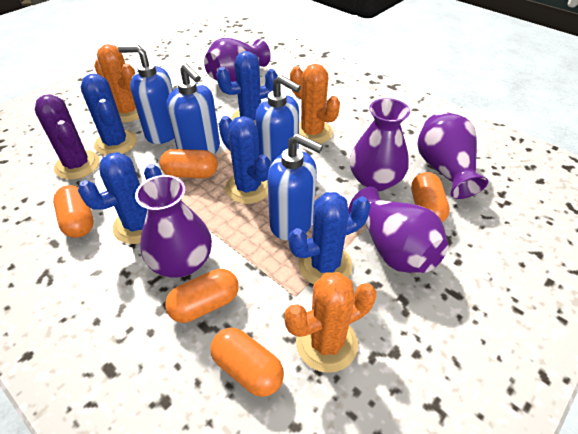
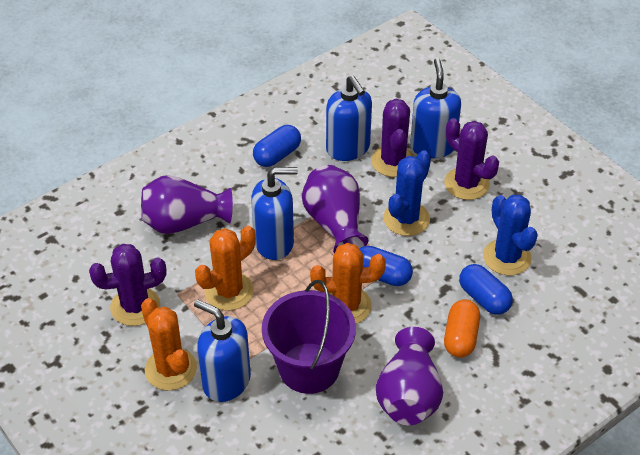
blue cactus: [78,152,162,244] [81,74,137,156] [216,51,278,125] [219,116,271,204] [288,192,371,284] = 5 -> [383,150,431,236] [483,195,538,275] = 2
blue capsule: none = 0 -> [253,125,301,167] [359,246,413,286] [459,264,513,315] = 3
orange capsule: [53,185,93,238] [160,149,218,178] [165,269,239,323] [211,327,284,397] [411,172,450,222] = 5 -> [444,299,480,358] = 1
purple bucket: none = 0 -> [262,280,356,394] = 1
purple cactus: [35,94,100,180] = 1 -> [89,244,167,326] [371,99,414,177] [444,118,499,200] = 3
purple vase: [135,175,212,278] [204,38,271,82] [348,187,448,273] [350,98,410,191] [417,112,488,199] = 5 -> [141,175,233,234] [302,165,369,253] [376,327,443,425] = 3

